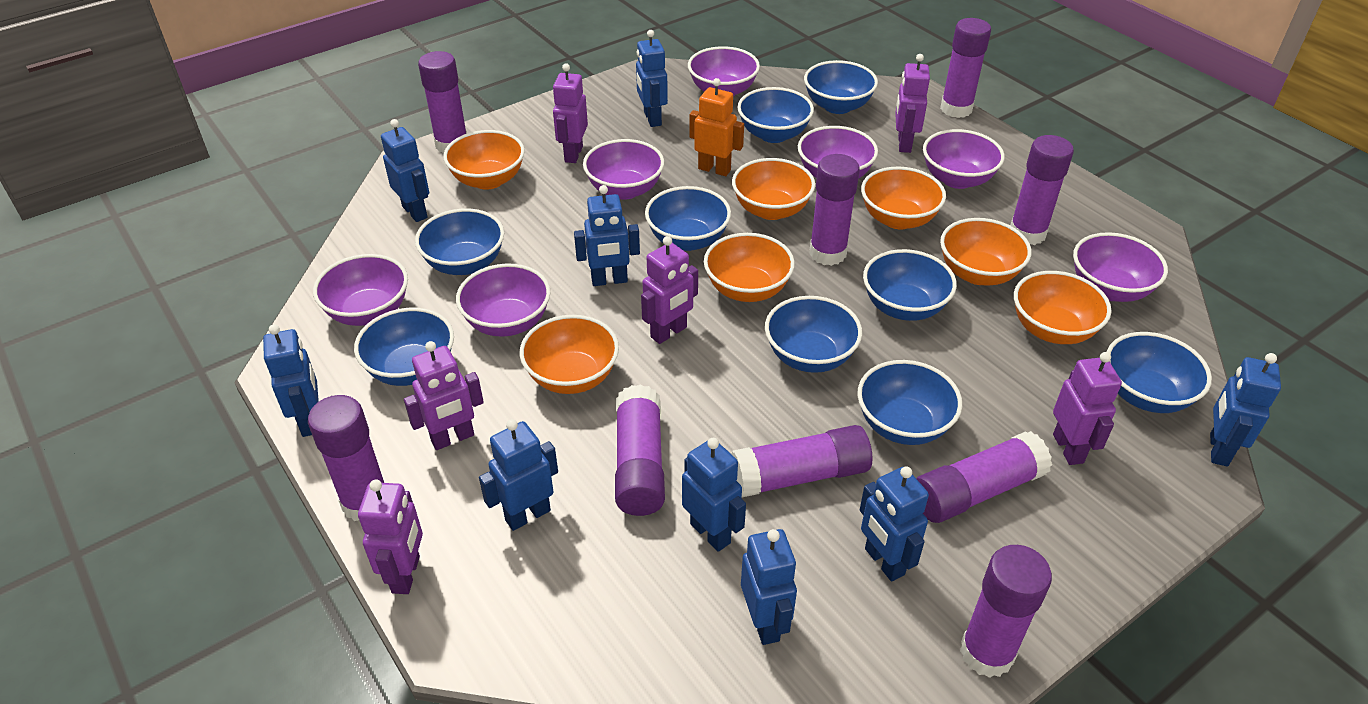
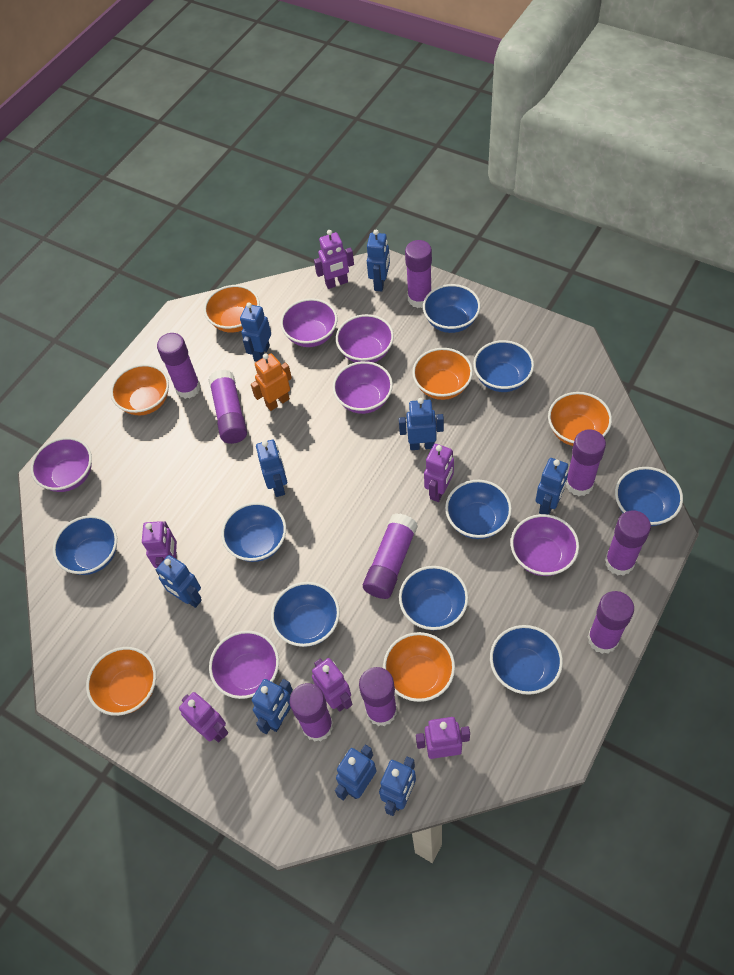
orange bowl: [443,130,525,190] [520,315,619,394] [704,233,795,302] [732,158,815,220] [861,167,946,229] [940,218,1032,286] [1014,271,1111,344] = 7 -> [86,647,156,716] [110,364,169,415] [204,285,260,333] [383,632,455,702] [412,348,473,400] [548,392,612,446] = 6
purple bowl: [313,254,408,326] [456,263,550,337] [583,139,664,200] [688,46,760,96] [798,126,878,179] [923,129,1005,189] [1073,232,1168,302] = 7 -> [31,437,92,492] [209,630,279,699] [280,298,337,347] [333,361,393,414] [336,314,394,363] [511,514,579,576] = 6

